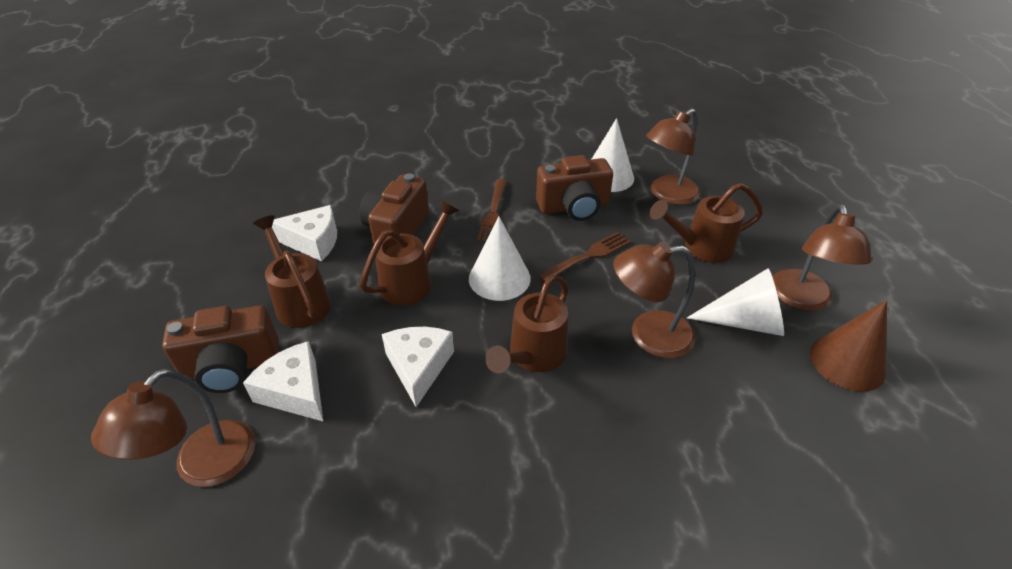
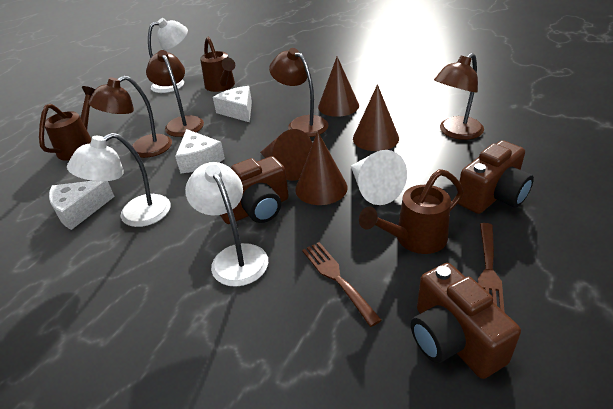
brown cone: [810,300,887,392] = 1 -> [260,129,313,181] [295,131,347,205] [318,57,359,117] [353,84,399,151] = 4
brown watering can: [253,215,331,328] [360,200,459,305] [485,275,568,373] [650,183,763,263] = 4 -> [39,86,95,161] [200,37,235,92] [359,169,464,254] = 3
white cone: [469,217,531,301] [592,118,634,192] [687,268,784,336] = 3 -> [351,150,407,205] = 1
white lamp: none = 0 -> [67,133,171,227] [148,18,188,93] [185,162,268,287] = 3

